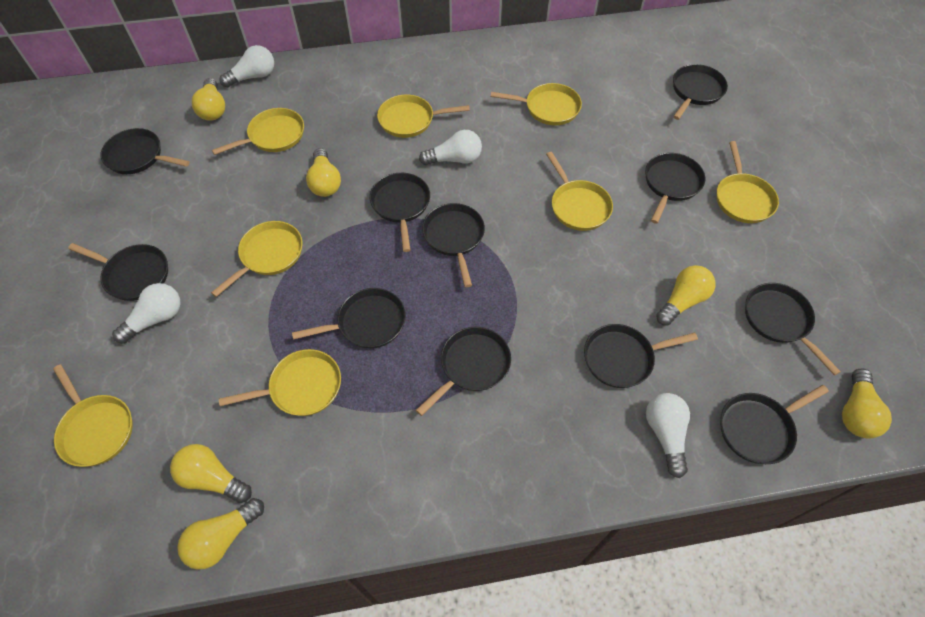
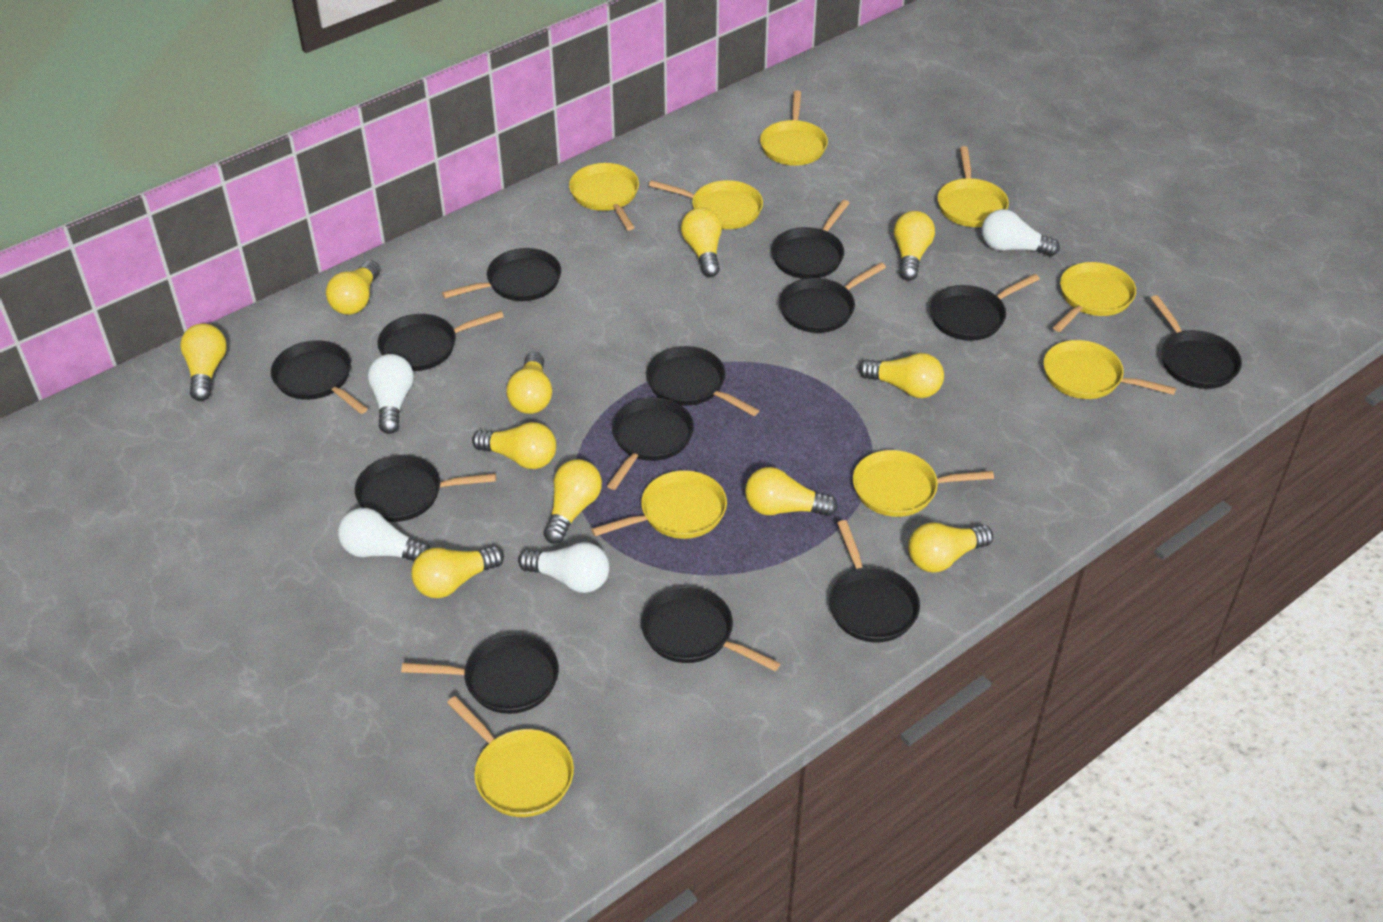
black pan: [68,243,168,301] [101,128,190,174] [292,288,406,348] [370,173,430,252] [416,327,511,416] [422,203,485,287] [584,324,698,388] [645,153,705,224] [673,64,728,120] [720,385,829,464] [745,283,841,376] = 11 -> [271,340,368,414] [355,455,496,522] [377,311,504,371] [401,633,559,714] [442,248,561,301] [607,398,694,490] [641,586,781,671] [646,346,759,416] [771,200,849,279] [779,262,886,333] [829,520,920,642] [929,274,1040,341] [1150,295,1242,389] = 13
yellow light bulb: [170,444,252,503] [177,498,264,570] [192,78,225,121] [306,148,341,197] [656,265,716,326] [842,369,892,439] = 6 -> [180,323,227,401] [326,260,380,315] [411,546,504,598] [472,422,556,469] [506,352,552,414] [544,459,602,544] [681,208,722,277] [745,467,838,516] [859,353,944,398] [894,211,935,281] [908,522,993,572] = 11
yellow pan: [53,364,133,467] [211,221,303,297] [212,108,304,155] [219,349,341,416] [377,95,470,138] [491,83,582,125] [546,152,613,231] [717,141,779,223] = 8 -> [447,696,574,817] [569,163,639,230] [591,470,727,539] [649,180,763,229] [760,91,828,166] [853,450,994,517] [937,146,1009,227] [1043,340,1176,399] [1053,262,1136,332] = 9

